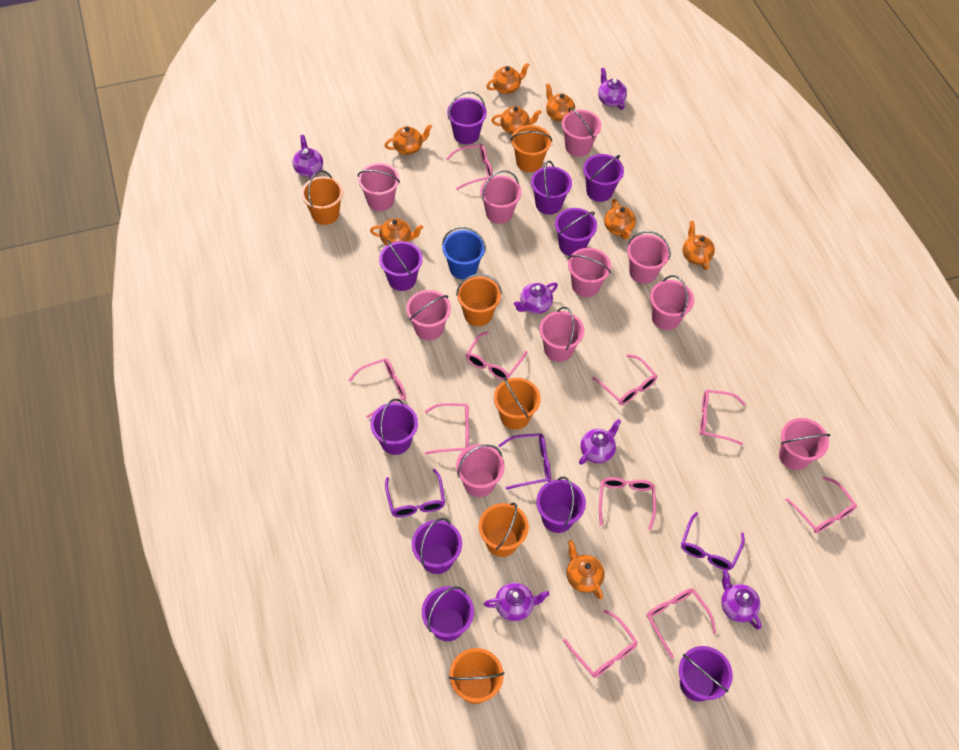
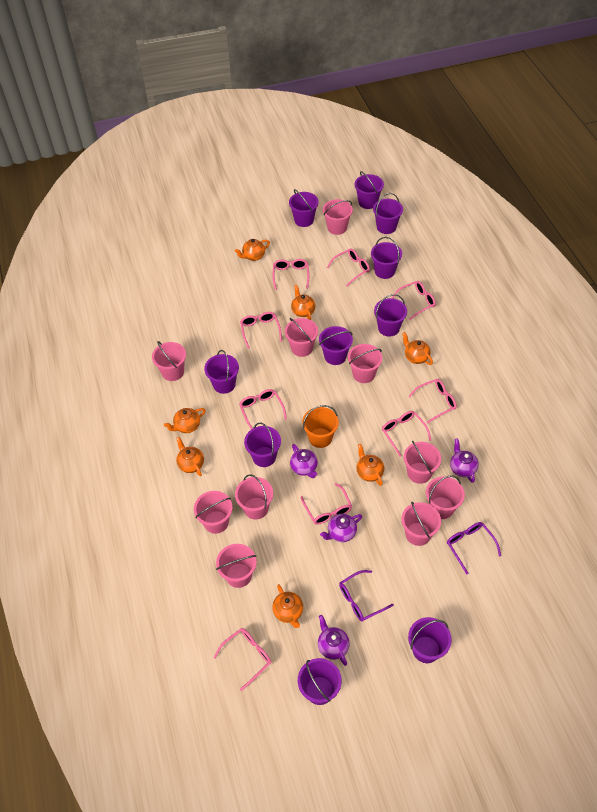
blue bucket: [442,227,486,280] = 1 -> none = 0
orange bucket: [301,170,343,225] [449,648,504,704] [456,274,502,326] [479,503,529,557] [494,377,541,430] [511,125,552,172] = 6 -> [302,405,339,448] = 1
orange teapot: [370,218,423,246] [384,124,432,155] [486,62,530,94] [491,106,542,134] [546,83,575,122] [567,540,605,599] [604,199,636,239] [683,221,715,270] = 8 -> [164,408,206,433] [176,437,204,476] [235,239,270,261] [272,584,303,628] [291,285,315,320] [356,444,384,486] [402,332,433,365] = 7
pink glasses: [348,358,406,418] [424,403,469,454] [446,144,493,190] [466,331,528,380] [563,610,638,678] [592,354,657,405] [599,477,656,530] [646,588,716,659] [700,390,746,445] [785,476,857,533] = 10 -> [213,628,271,691] [239,389,287,429] [240,312,282,349] [273,259,309,290] [301,483,352,524] [327,249,370,286] [382,411,431,457] [392,281,436,320] [409,379,457,424] = 9
purple glasses: [385,469,445,517] [498,433,551,490] [681,512,745,570] = 3 -> [339,570,394,621] [447,522,501,574] = 2
purple teapot: [293,135,323,180] [484,583,550,621] [514,282,558,314] [579,419,621,465] [598,68,627,109] [721,569,761,629] = 6 -> [290,444,318,478] [318,615,350,666] [320,514,362,542] [450,438,479,483] = 4

